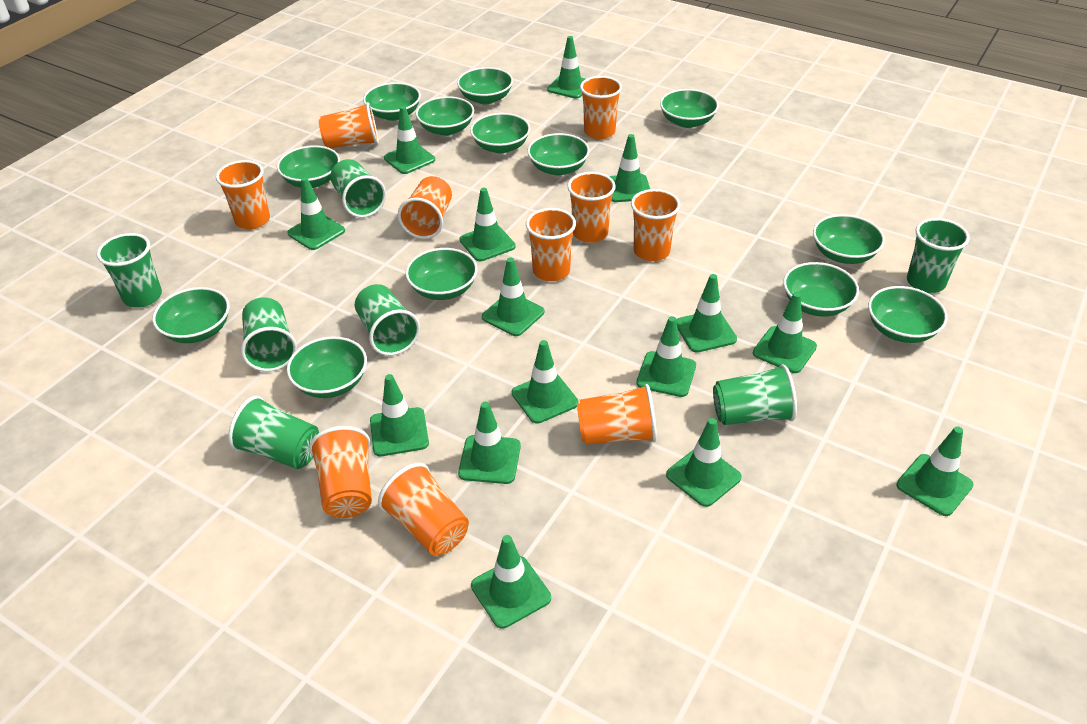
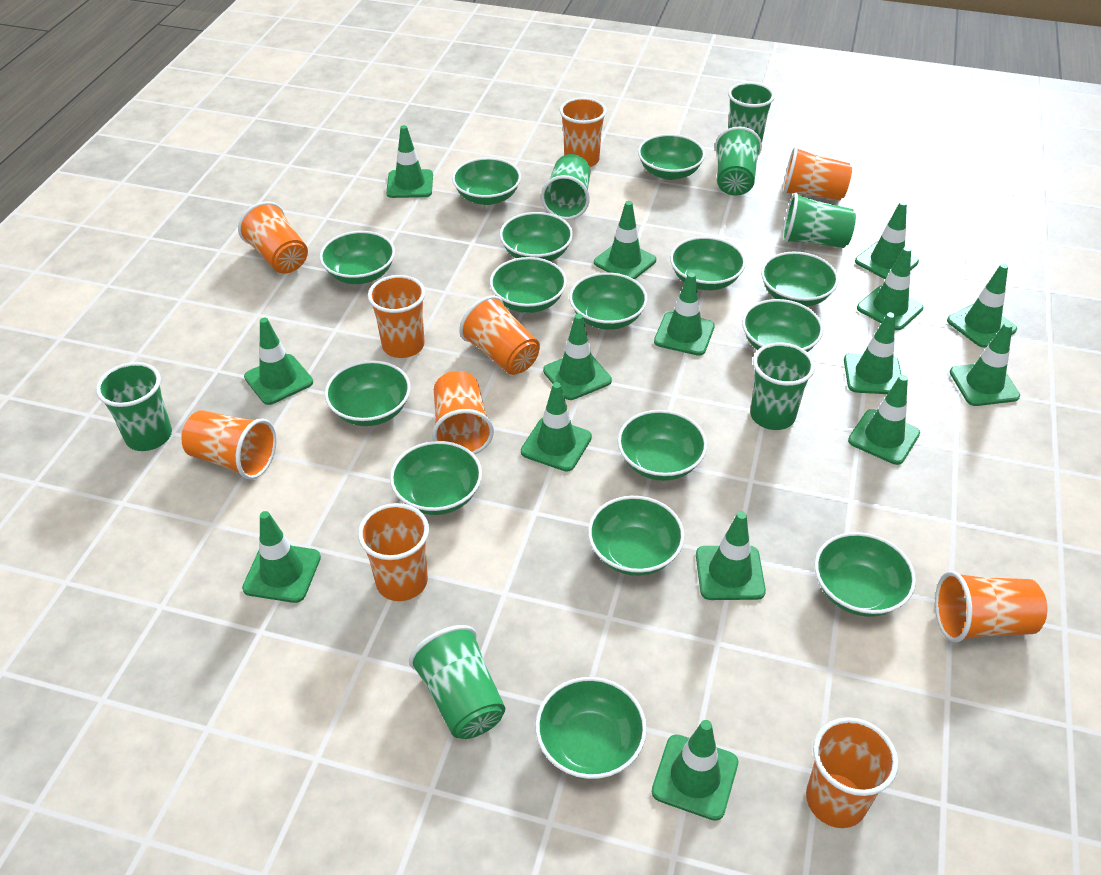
green bowl: [152,287,230,343] [277,145,340,188] [287,336,367,398] [363,82,421,121] [405,248,478,300] [416,96,474,136] [457,67,513,104] [470,113,530,153] [527,133,590,175] [660,89,719,128] [783,262,859,317] [813,214,885,264] [868,286,948,343] = 13 -> [320,231,395,284] [325,360,410,426] [390,441,482,515] [452,158,521,205] [490,257,567,313] [500,212,573,261] [535,677,647,779] [569,272,647,330] [588,496,684,576] [618,410,707,481] [638,134,705,180] [670,236,746,290] [742,299,823,352] [761,252,839,307] [815,532,916,617] = 15

